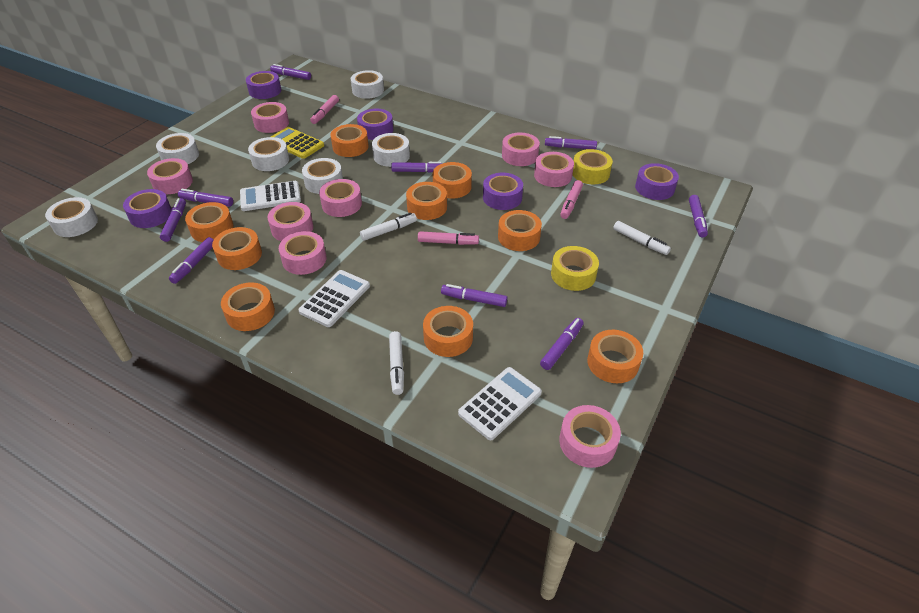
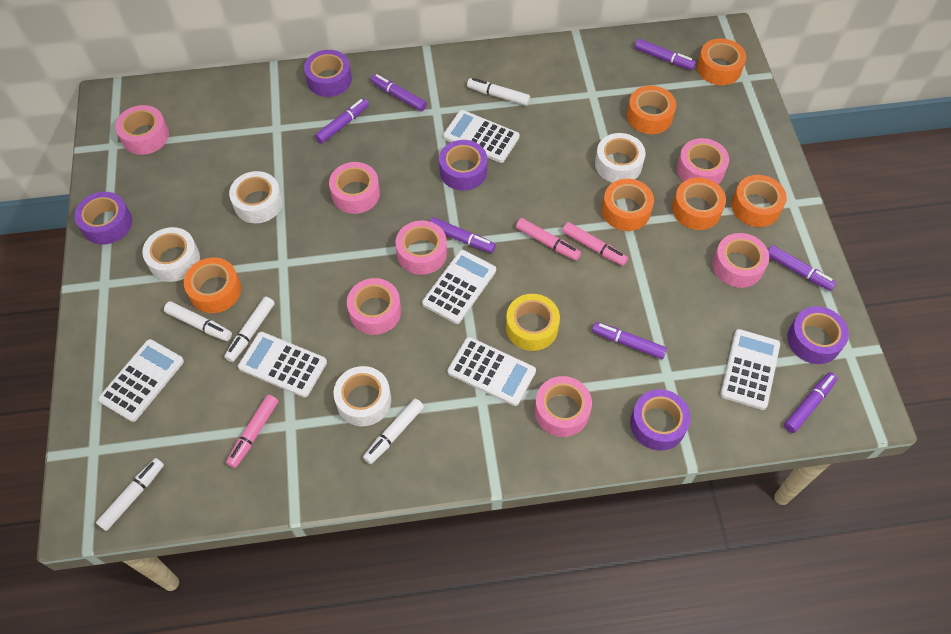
orange tape: [185,202,234,242] [212,227,262,270] [221,282,275,331] [331,124,369,157] [406,182,447,220] [423,306,473,357] [433,162,472,199] [498,210,542,251] [587,330,643,383] = 9 -> [184,258,241,313] [602,179,654,231] [627,86,676,134] [672,178,726,230] [697,38,746,85] [731,175,787,227] = 6
pink tape: [147,158,193,194] [251,102,289,133] [268,202,313,241] [279,231,327,275] [319,179,362,217] [502,133,540,166] [534,152,574,187] [559,405,621,468] = 8 -> [115,105,169,155] [329,162,380,214] [347,278,401,335] [396,220,447,275] [535,376,592,437] [677,138,729,184] [713,233,769,288] = 7
purple marker: [160,198,186,242] [169,237,213,284] [178,189,233,207] [270,64,311,80] [391,162,443,173] [441,284,508,307] [540,318,584,370] [545,136,597,150] [689,195,708,237] = 9 -> [315,98,369,144] [371,74,427,111] [429,217,496,253] [592,322,667,359] [634,39,696,70] [768,245,836,291] [784,372,838,433] = 7
white calculator: [240,181,301,211] [298,270,370,327] [458,367,542,440] = 3 -> [98,339,184,422] [238,332,327,398] [422,250,496,324] [443,110,520,163] [447,337,536,406] [720,329,780,410] = 6
white marker: [360,213,417,241] [389,331,404,395] [613,221,671,255] = 3 -> [96,458,164,531] [164,301,232,341] [224,297,275,362] [363,399,424,464] [467,78,530,106] = 5
white tape: [45,197,98,237] [156,133,199,164] [248,137,289,171] [302,158,343,194] [351,70,384,99] [372,133,410,167] = 6 -> [142,227,200,282] [229,171,283,223] [334,366,391,426] [595,133,645,182] = 4
yellow calculator: [271,127,324,159] = 1 -> none = 0
yellow tape: [551,246,599,291] [573,149,613,184] = 2 -> [506,294,560,351] = 1

